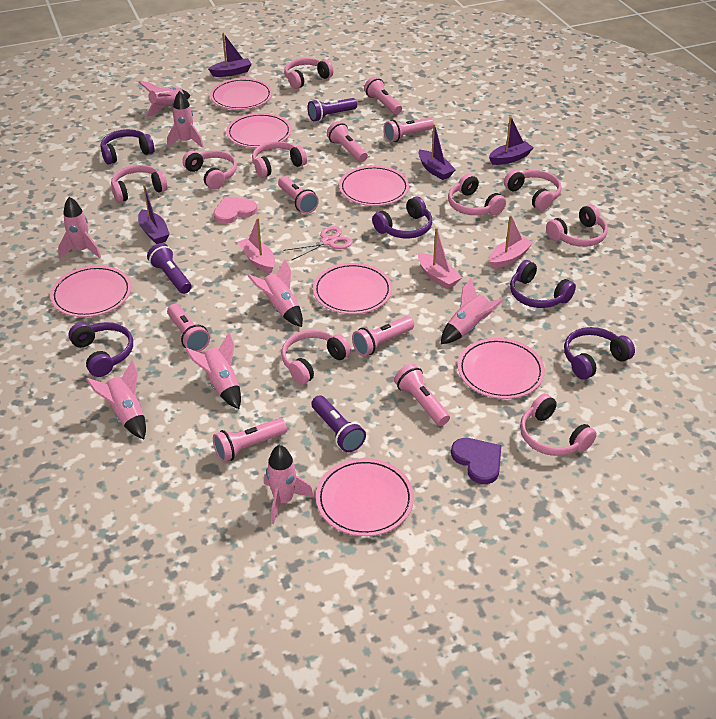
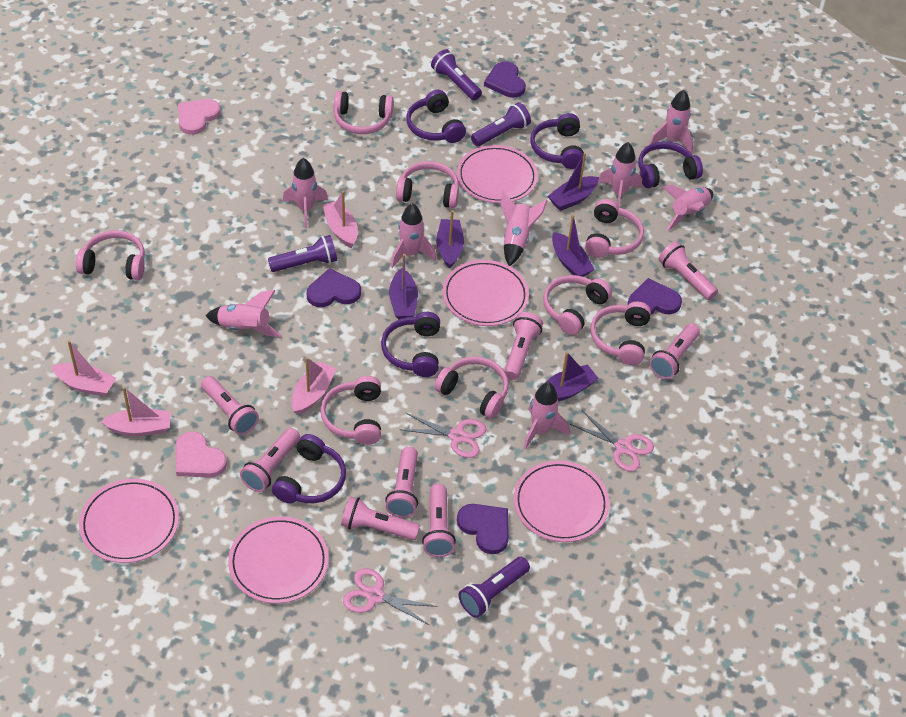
pink boat: [238,218,275,273] [418,228,462,289] [490,215,533,269] = 3 -> [51,340,116,397] [101,387,171,436] [291,357,336,415] [323,191,357,248] = 4
pink headphones: [111,165,168,203] [182,151,237,190] [252,141,307,178] [281,330,351,385] [284,58,333,89] [448,174,506,215] [504,170,562,211] [520,394,597,456] [546,204,608,247] = 9 -> [76,230,145,280] [320,376,381,445] [334,91,394,134] [396,161,459,208] [434,357,509,419] [543,275,612,335] [585,199,644,258] [590,301,651,365] = 8
pink heart: [213,196,257,224] = 1 -> [176,431,227,478] [178,99,221,135] = 2
pink plate: [50,265,131,317] [210,78,272,110] [226,113,292,148] [313,263,392,314] [316,458,414,536] [339,166,409,206] [458,338,545,399] = 7 -> [79,479,179,563] [228,516,329,604] [442,260,529,326] [457,145,538,203] [513,461,609,542] = 5
pink scissors: [283,226,352,261] = 1 -> [343,568,438,625] [399,413,486,458] [570,411,654,471] = 3
purple boat: [138,184,170,244] [208,33,252,77] [419,124,456,180] [489,116,534,165] = 4 -> [389,254,418,320] [436,210,464,269] [545,352,598,401] [548,153,599,211] [552,215,595,277] = 5
purple flashlight: [147,243,192,294] [307,98,357,121] [311,395,366,452] = 3 -> [268,235,337,272] [431,49,482,101] [458,557,530,618] [471,102,531,146] = 4
purple heart: [451,438,501,484] = 1 -> [307,268,361,307] [457,504,509,554] [484,61,526,98] [628,278,682,314] = 4

